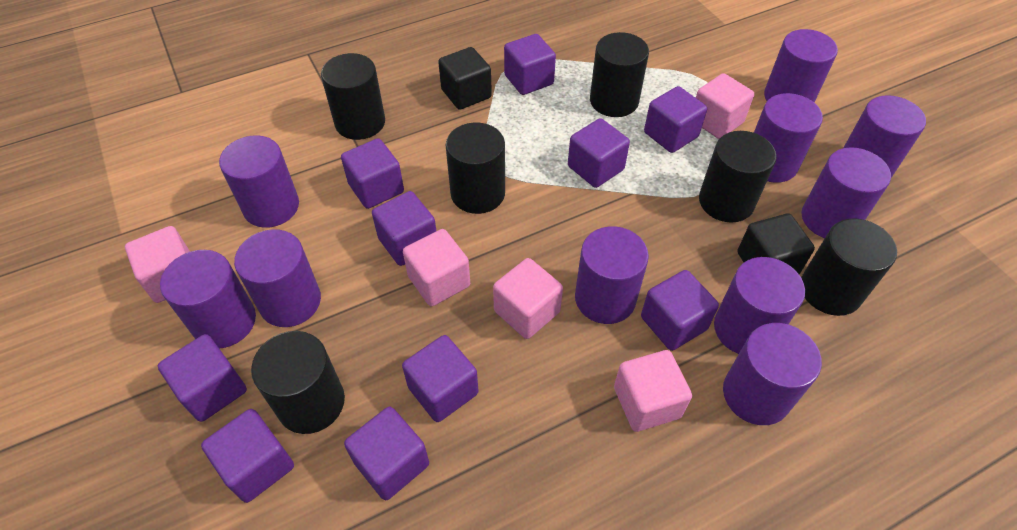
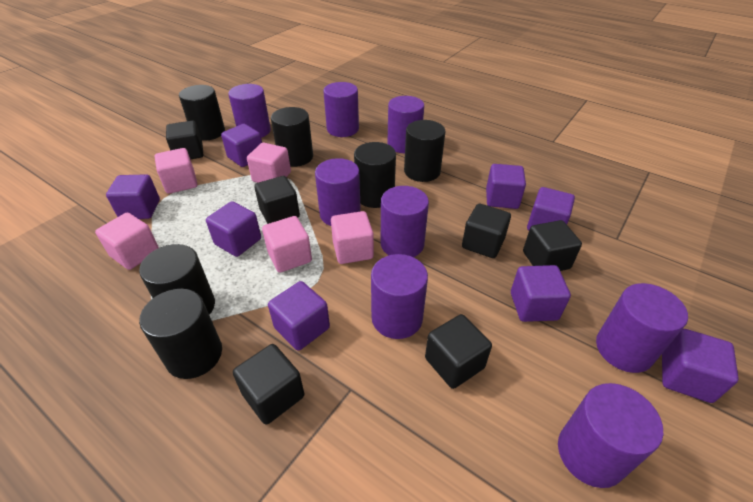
black cube: [438,47,492,110] [738,213,815,274] = 2 -> [166,121,203,159] [233,344,304,425] [254,176,300,224] [425,314,492,389] [462,204,511,258] [523,220,582,271] = 6
purple cube: [158,334,247,422] [201,409,294,503] [341,138,404,209] [344,407,429,500] [372,191,436,266] [402,335,478,422] [504,34,556,95] [568,118,630,188] [641,270,719,351] [644,86,707,153] = 10 -> [106,174,160,219] [206,201,261,257] [221,124,262,167] [268,281,330,351] [486,164,526,209] [511,265,571,322] [527,187,575,230] [662,329,739,403] = 8
purple cylinder: [160,250,256,348] [219,135,299,228] [234,229,321,327] [575,226,649,324] [714,257,805,354] [723,323,822,425] [754,93,823,183] [764,29,838,103] [802,147,891,238] [843,95,926,178] = 10 -> [228,84,271,138] [315,158,361,226] [323,82,359,137] [371,254,428,339] [381,186,429,257] [387,96,424,153] [558,383,663,488] [596,283,688,373] = 8

